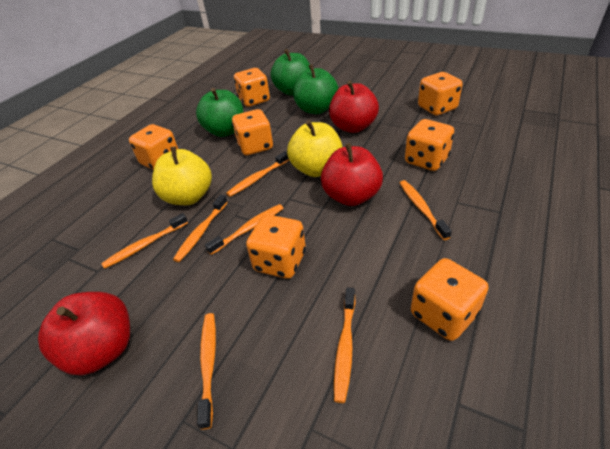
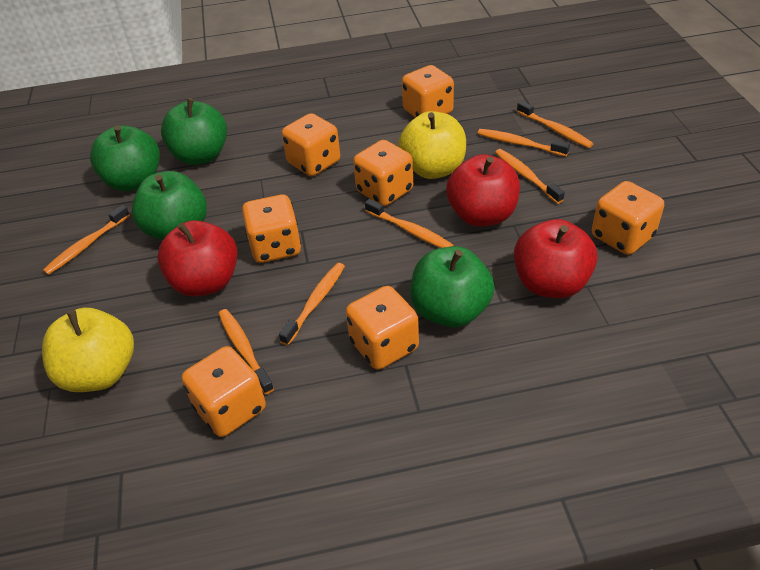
green apple: [196,88,244,137] [271,49,310,96] [293,64,339,114] = 3 -> [90,125,160,191] [132,171,207,240] [161,98,227,165] [410,246,495,327] = 4

